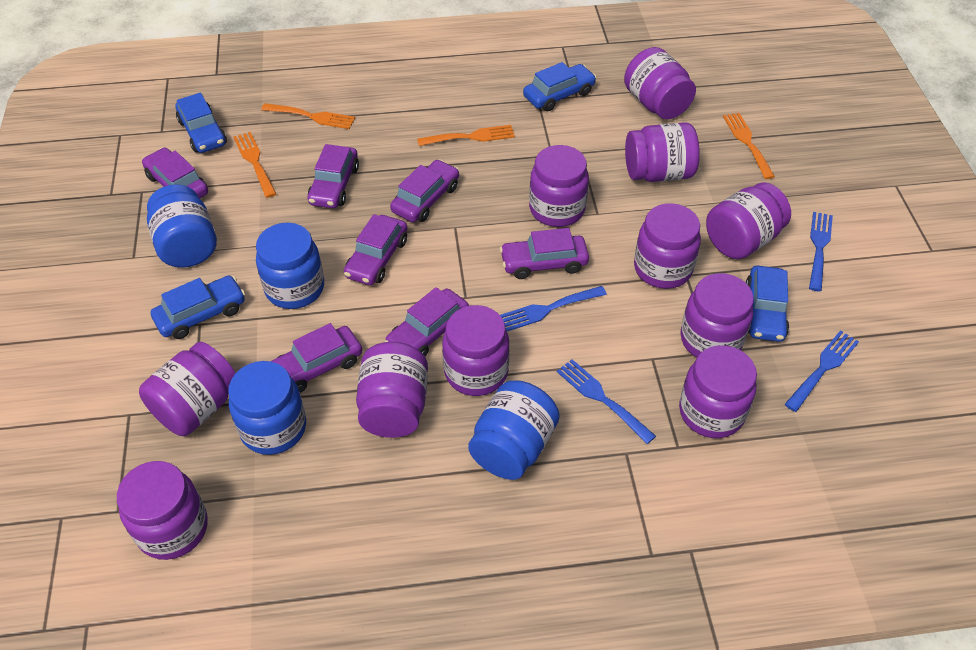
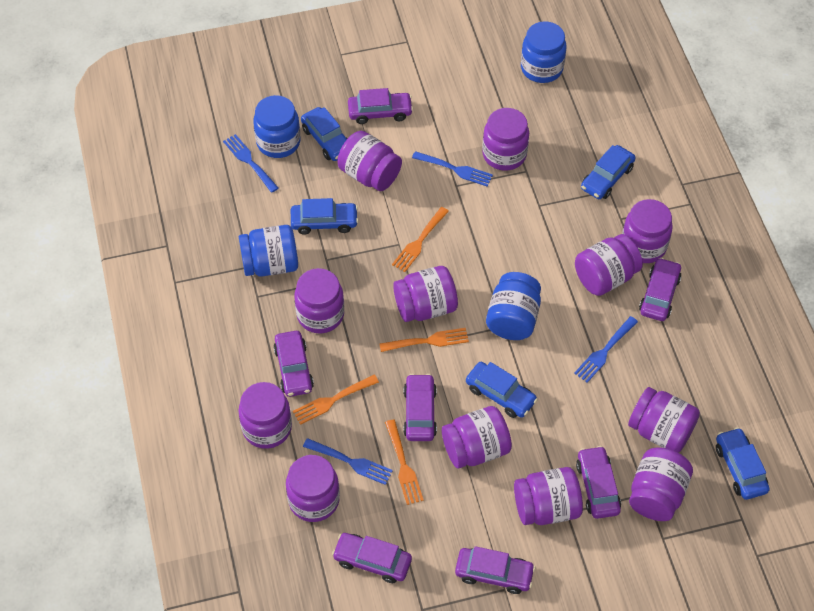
blue car: [151,276,245,339] [176,93,227,153] [523,62,596,111] [746,266,789,342] = 4 -> [291,198,359,235] [301,107,348,161] [466,362,538,418] [581,145,635,199] [716,427,770,500] = 5
purple jar: [117,461,208,560] [139,342,235,436] [356,342,428,438] [442,305,510,396] [529,145,589,227] [624,47,696,119] [625,122,700,182] [634,203,701,289] [679,345,757,438] [680,273,754,357] [706,182,791,259] = 11 -> [238,382,292,449] [286,455,340,522] [294,268,344,333] [337,131,402,191] [393,266,458,322] [442,406,512,468] [482,108,529,171] [514,467,583,525] [575,234,643,296] [622,199,673,263] [628,387,700,453] [629,447,693,521] = 12

